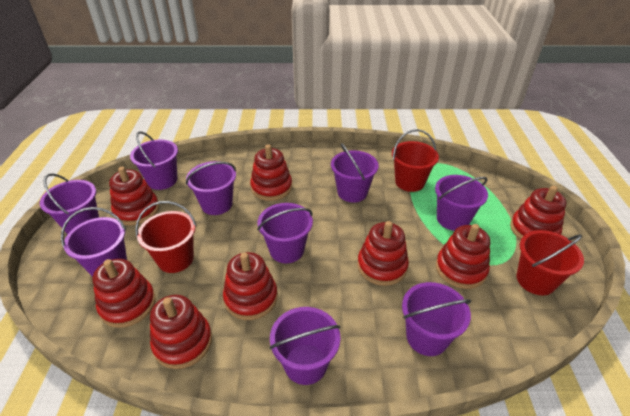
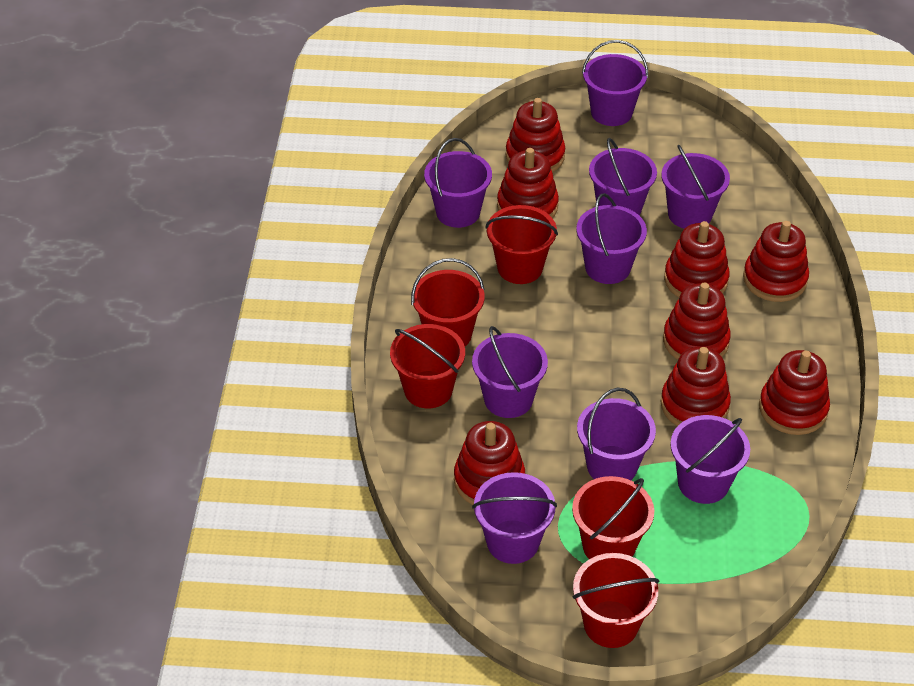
red bucket: [135,201,197,273] [392,129,439,192] [516,230,584,295] = 3 -> [390,324,465,408] [411,258,485,346] [485,205,558,284] [572,476,654,559] [573,553,659,648] = 5

